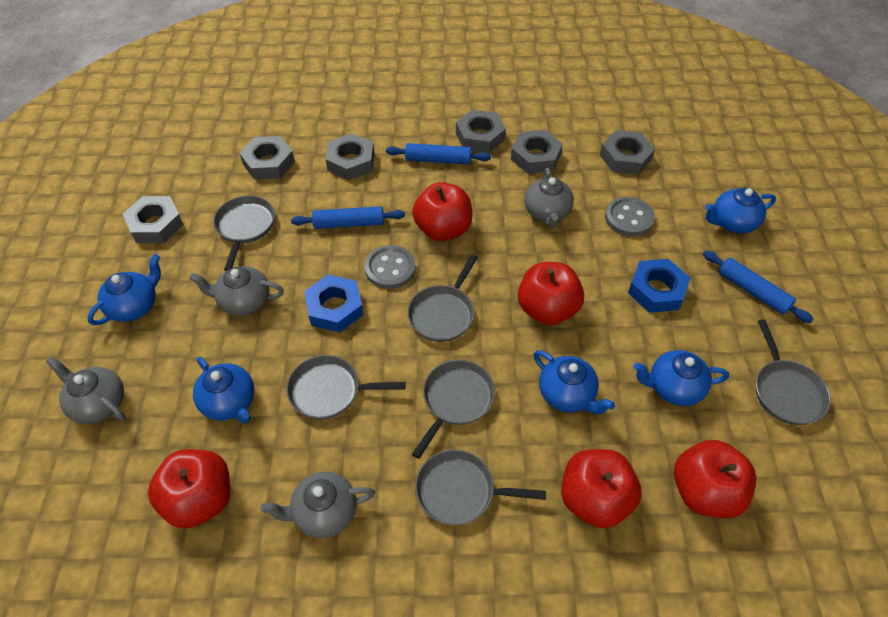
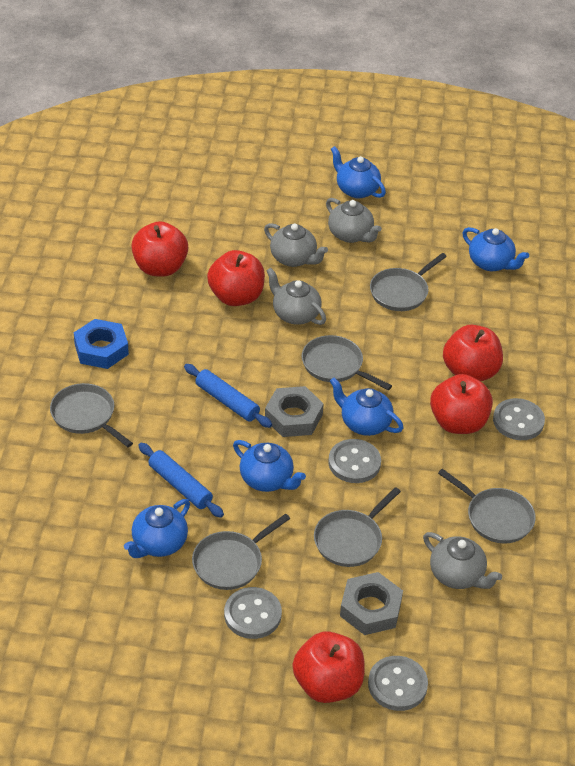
blue nut: [304,274,364,333] [628,259,690,313] = 2 -> [74,319,129,369] = 1
blue rolling pin: [291,206,405,229] [386,143,491,165] [703,250,814,323] = 3 -> [138,443,224,518] [184,364,272,428] = 2
grey button: [364,245,416,289] [605,197,655,237] = 2 -> [224,587,282,639] [328,439,381,483] [368,656,428,711] [493,398,545,440] = 4
grey nut: [123,196,183,243] [240,136,295,180] [325,133,375,180] [456,110,506,153] [511,130,563,174] [600,130,655,174] = 6 -> [265,386,324,437] [340,572,403,635] = 2

